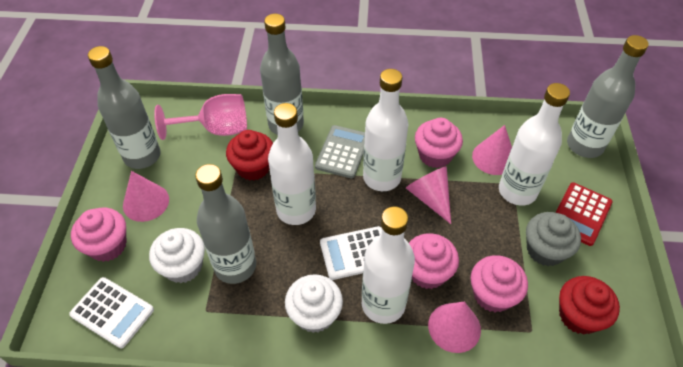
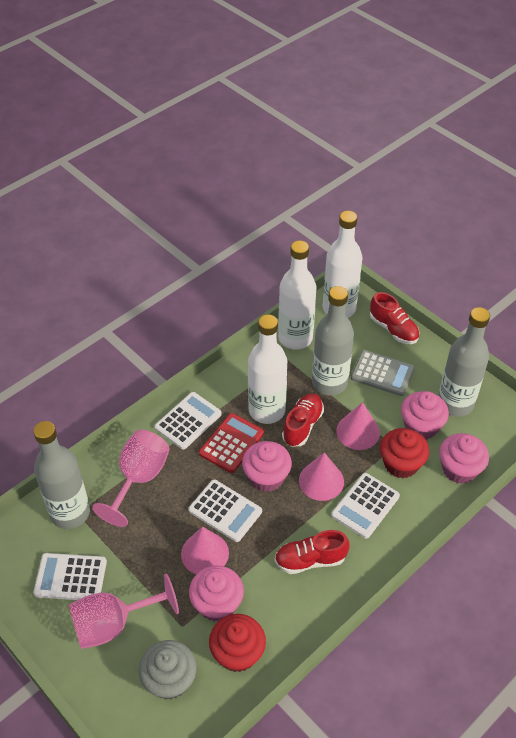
grey bottle: [88,46,161,169] [195,164,256,284] [260,14,304,135] [567,35,649,158] = 4 -> [33,421,90,529] [312,286,354,395] [438,307,490,417] = 3
pink cone: [123,171,169,222] [406,166,451,224] [428,302,481,353] [472,125,512,175] = 4 -> [181,526,229,574] [299,452,344,501] [336,402,380,450] = 3
pink goblet: [154,94,247,140] = 1 -> [69,573,179,649] [92,429,170,527] = 2
red shoe: none = 0 -> [274,530,349,574] [282,393,324,446] [370,292,419,344] = 3
white bottle: [268,103,316,225] [362,206,415,324] [363,69,408,191] [499,83,570,206] = 4 -> [248,315,287,424] [278,240,316,350] [323,211,362,318] = 3
white calculator: [69,277,154,348] [320,226,382,280] = 2 -> [33,553,107,600] [155,392,222,450] [189,480,262,542] [331,473,400,539] = 4
white cupcake: [149,228,205,283] [285,274,343,333] = 2 -> none = 0

